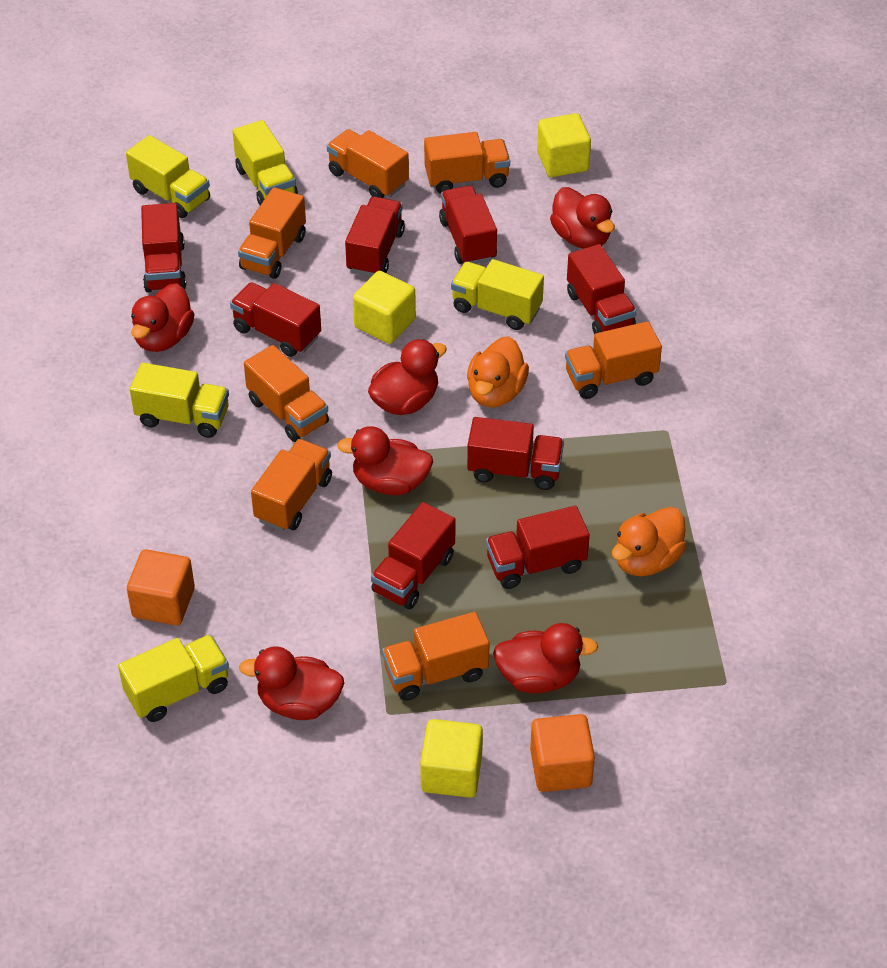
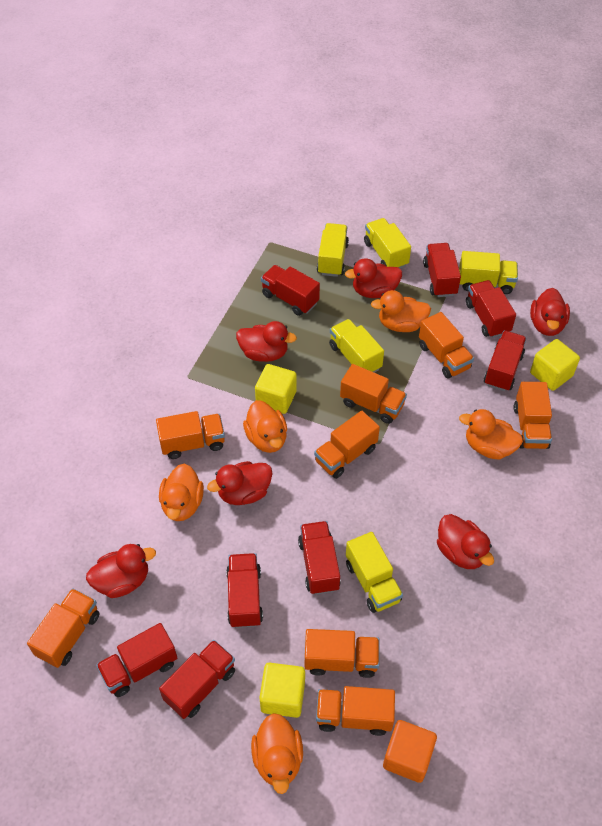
orange cube: [127,549,195,625] [530,714,595,792] = 2 -> [383,720,437,783] = 1
orange duck: [467,336,529,407] [612,507,686,576] = 2 -> [159,463,204,521] [243,400,287,453] [251,713,303,794] [371,290,431,332] [459,409,523,460] = 5
orange truck: [238,187,306,279] [244,345,329,442] [251,439,332,531] [327,129,409,198] [382,612,490,701] [424,132,510,194] [565,321,662,399] = 7 -> [27,588,99,668] [156,411,225,459] [305,629,379,678] [314,411,380,479] [316,686,395,736] [340,364,407,424] [419,312,474,379] [514,382,552,449] = 8

